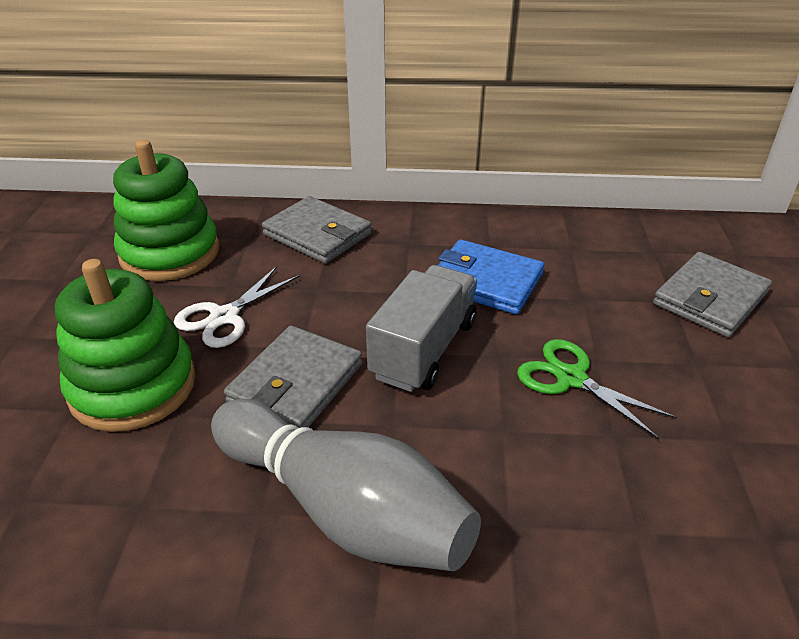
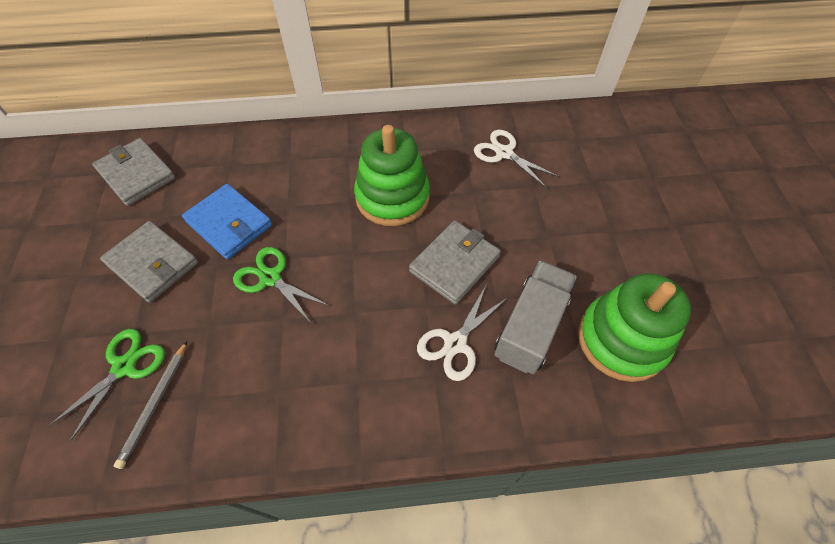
green scissors: [517,339,677,439] = 1 -> [48,329,165,442] [233,247,330,323] = 2
grey bowling pin: [211,399,481,571] = 1 -> none = 0
grey pencil: none = 0 -> [114,341,187,469] = 1
white scissors: [174,266,300,348] = 1 -> [417,286,507,381] [474,130,560,188] = 2

